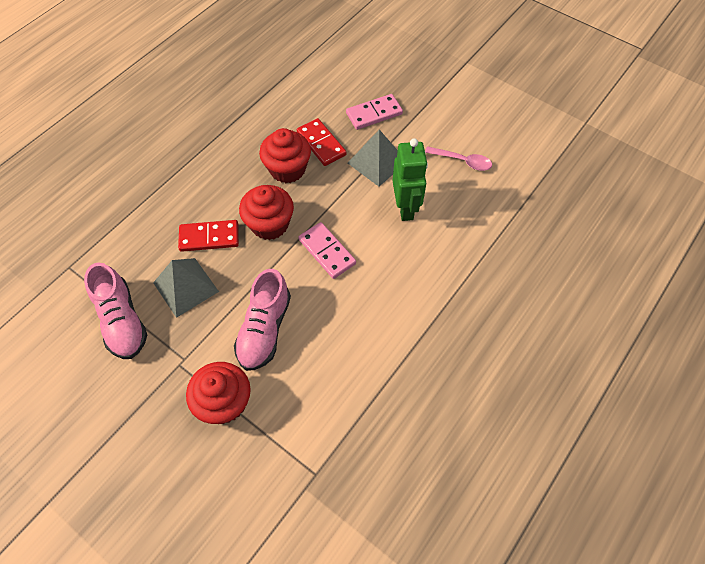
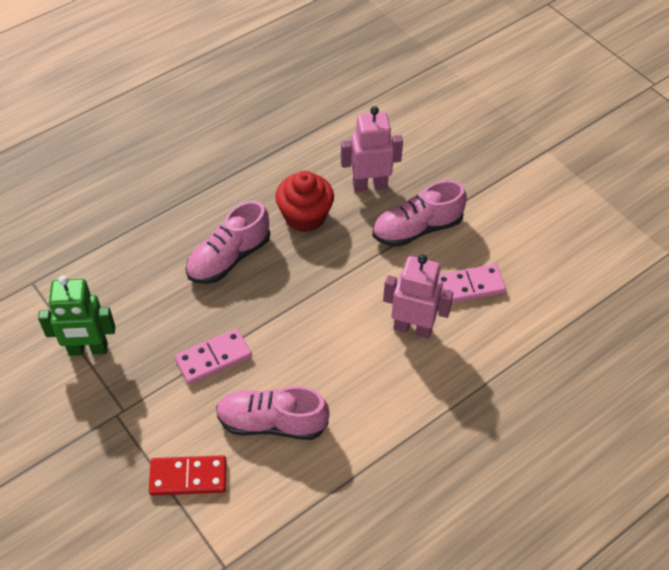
grey pyramid: [153,258,219,318] [348,129,398,187] = 2 -> none = 0
pink robot: none = 0 -> [341,106,403,192] [383,255,453,339] = 2
pink shoe: [84,262,147,359] [234,269,291,371] = 2 -> [185,201,270,284] [216,386,329,440] [373,180,467,247] = 3
pink spoon: [425,146,492,171] = 1 -> none = 0
red cupcake: [186,362,251,424] [239,185,294,240] [259,128,311,183] = 3 -> [275,171,334,232] = 1
red domino: [178,220,239,252] [297,118,346,166] = 2 -> [149,455,227,496] = 1

